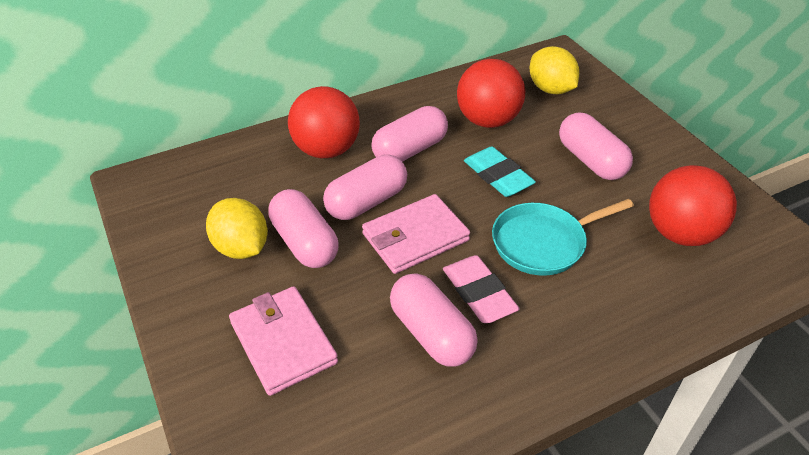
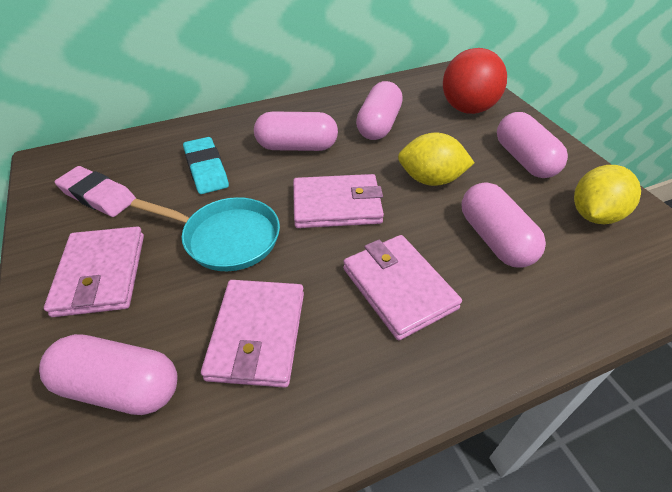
pink wallet: [229,286,338,396] [362,194,470,274] = 2 -> [44,226,144,317] [201,280,304,388] [293,174,384,228] [343,235,462,340] = 4
red ball: [288,86,360,158] [457,59,525,128] [649,165,737,246] = 3 -> [443,48,507,114] = 1

